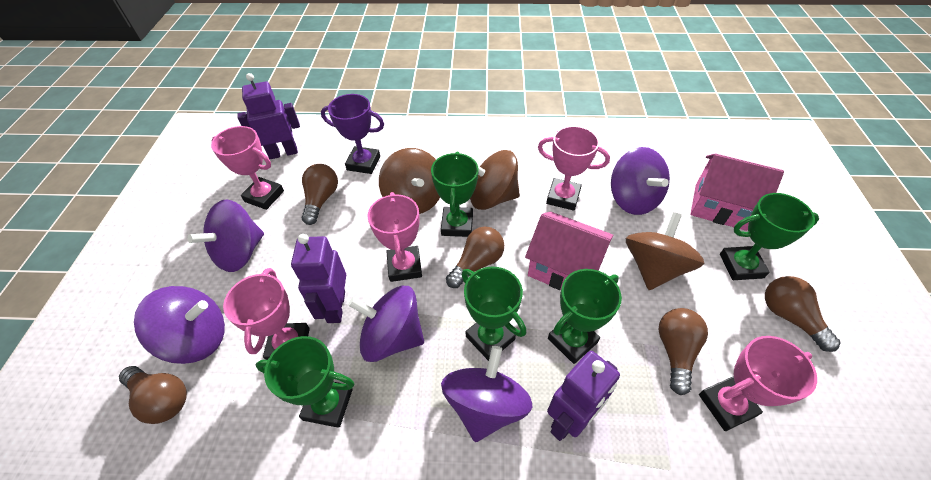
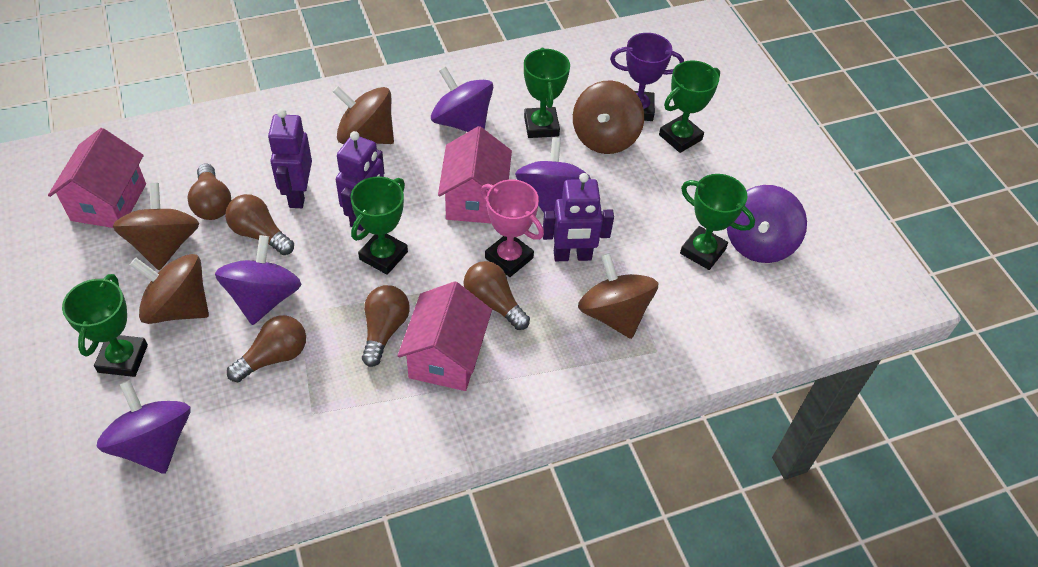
brown spinning top: [379,148,440,214] [470,150,520,210] [626,212,704,290] = 3 -> [113,183,199,270] [130,254,209,324] [333,86,394,144] [573,80,644,154] [578,253,659,339] = 5
pink house: [525,212,613,290] [690,153,784,231] = 2 -> [48,128,146,228] [398,281,492,391] [438,126,512,223] = 3
pink trophy: [211,126,284,210] [223,268,310,360] [367,192,422,282] [538,126,610,211] [699,336,817,431] = 5 -> [481,179,544,277] = 1

